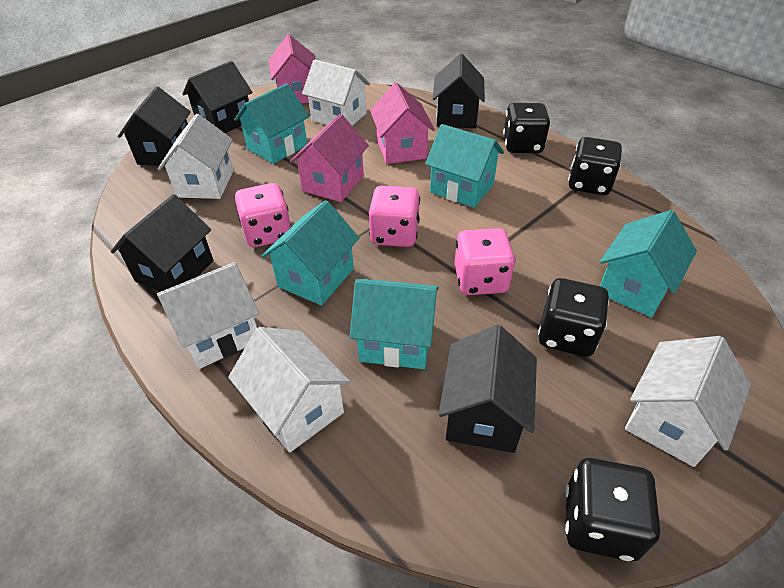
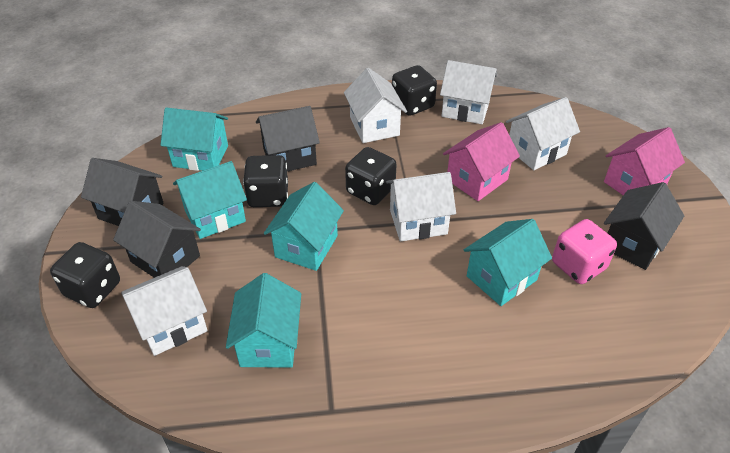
black house: [111,194,213,292] [118,86,191,166] [182,61,253,133] [433,54,485,128] [438,325,537,453] = 5 -> [81,158,164,226] [113,201,201,278] [256,106,320,172] [604,182,684,270] = 4
pink dice: [235,183,292,247] [369,186,420,247] [454,228,515,295] = 3 -> [552,219,617,284] = 1
pink house: [269,35,316,103] [290,114,369,202] [370,83,435,164] = 3 -> [443,122,520,201] [604,127,685,195] = 2

